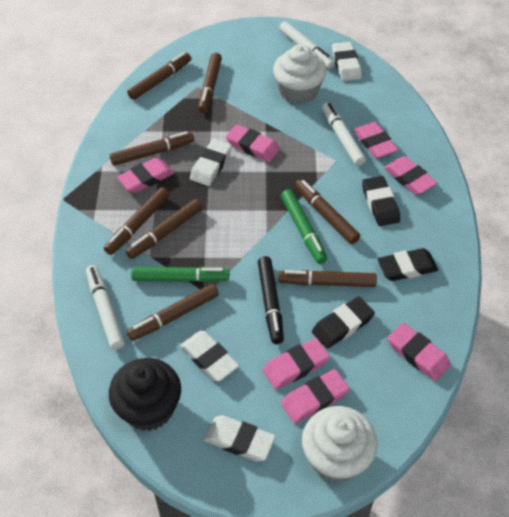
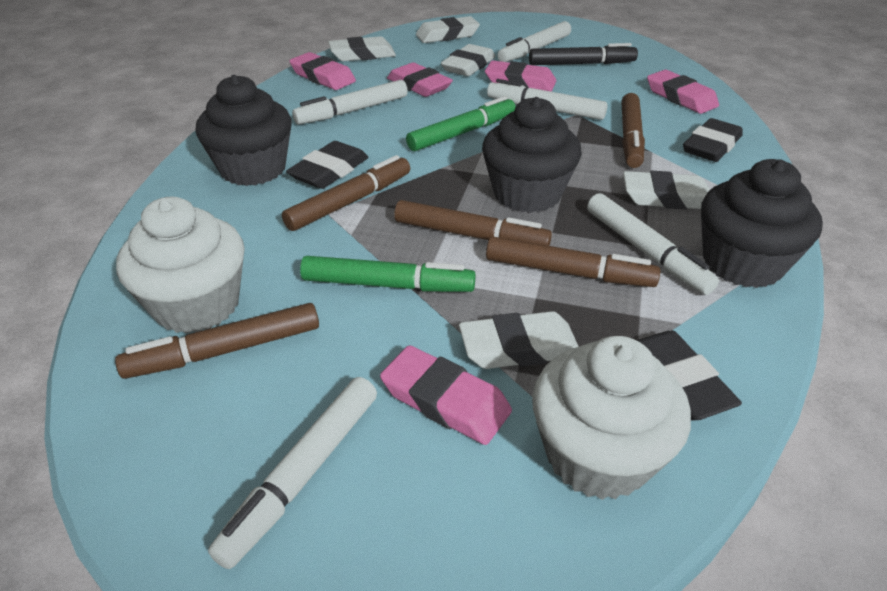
black cupcake: [109,358,181,431] = 1 -> [196,75,292,186] [482,97,582,213] [701,159,823,288] = 3
brown marker: [104,187,169,255] [110,131,194,166] [125,199,203,259] [127,52,191,100] [127,284,219,341] [198,53,222,113] [278,270,377,287] [295,179,360,244] = 8 -> [115,303,319,379] [282,155,410,231] [394,200,552,246] [486,237,661,287] [621,93,645,168] = 5
pink eraser: [117,157,174,193] [226,124,280,162] [263,338,330,390] [281,369,350,424] [353,122,398,158] [384,156,437,195] [388,323,451,381] = 7 -> [289,52,356,90] [380,345,512,445] [387,62,453,97] [485,61,556,91] [647,70,719,114] = 5
white eraser: [180,331,239,381] [190,139,232,186] [204,415,276,462] [332,42,362,81] = 4 -> [328,36,396,61] [416,16,480,43] [441,44,495,76] [459,311,579,369] [623,171,710,210] = 5
white marker: [86,265,125,350] [279,21,335,69] [322,102,366,166] = 3 -> [208,377,377,569] [292,80,408,124] [487,79,608,120] [497,21,571,62] [587,193,719,295] = 5

